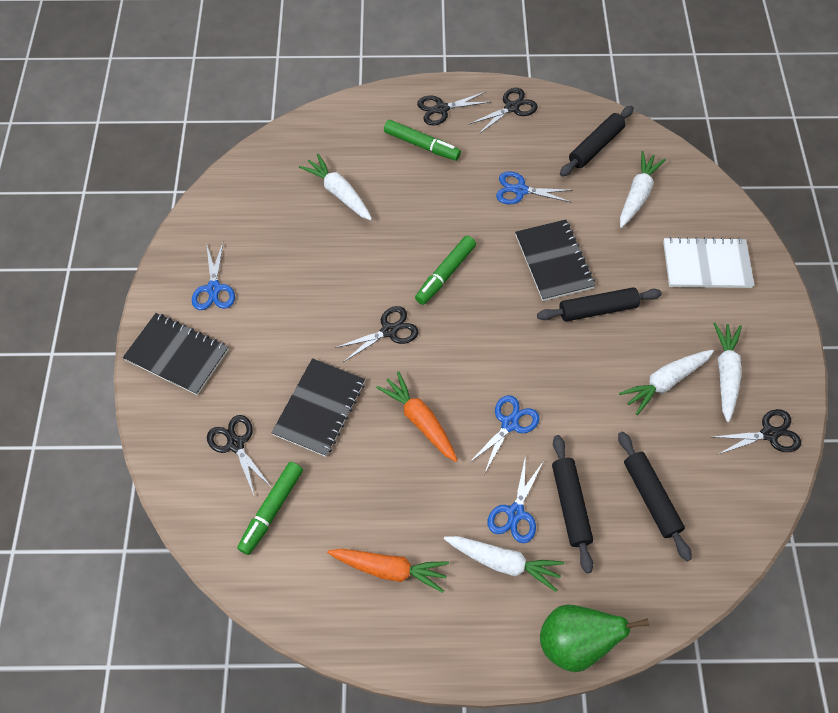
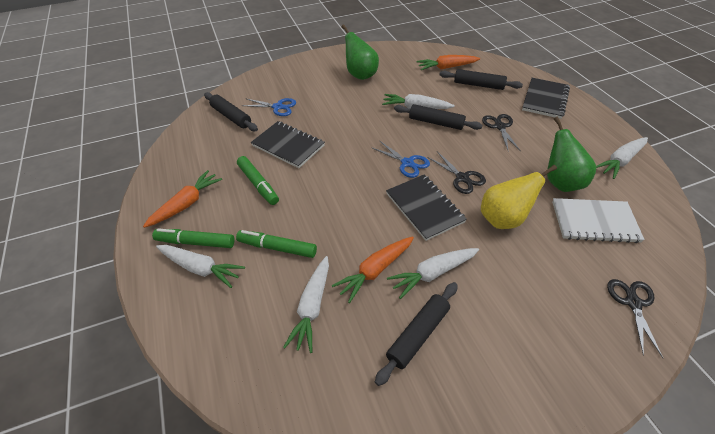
black scissors: [207,415,272,495] [335,306,418,362] [417,92,490,125] [469,88,538,135] [714,409,801,455] = 5 -> [427,151,486,194] [482,114,521,151] [607,279,663,358] = 3
blue scissors: [192,243,235,310] [469,395,539,474] [488,455,543,543] [496,171,572,204] = 4 -> [241,98,296,116] [371,140,430,178] = 2
green pear: [540,605,649,672] = 1 -> [341,24,379,80] [547,117,596,192] = 2
orange carrot: [327,549,449,593] [376,371,458,462] = 2 -> [143,170,222,228] [332,236,414,303] [417,55,480,70] = 3
yellow pear: none = 0 -> [481,165,557,229] = 1

